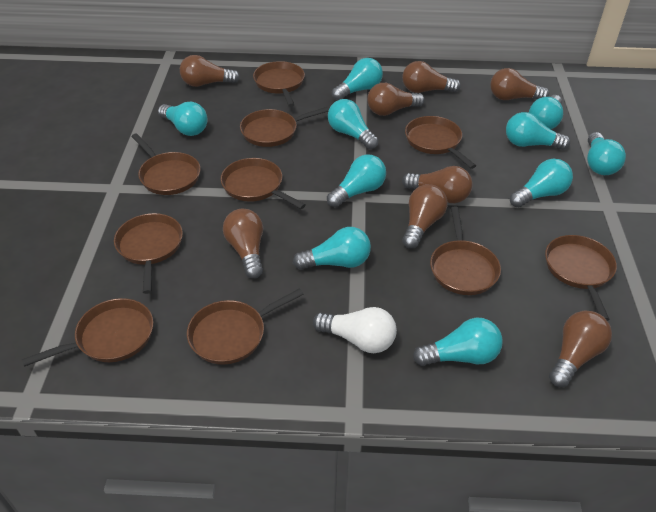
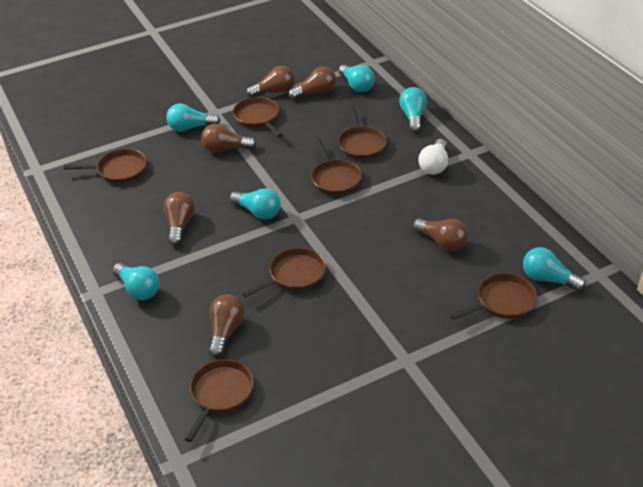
brown light bulb: [180,55,240,87] [223,209,263,279] [367,83,425,116] [402,61,461,93] [402,166,473,203] [402,184,447,249] [490,68,549,100] [549,311,612,387] = 8 -> [163,192,195,246] [201,124,257,152] [209,294,245,358] [246,66,295,98] [288,66,336,100] [413,218,469,251] = 6
brown pan: [22,298,153,367] [114,213,183,294] [131,133,200,195] [187,288,303,365] [221,158,306,209] [240,107,329,147] [253,61,305,107] [405,116,476,169] [430,207,501,295] [545,235,617,321] = 10 -> [63,149,147,183] [185,359,254,442] [233,97,282,137] [242,248,326,298] [311,138,362,195] [338,105,387,159] [450,273,537,320] = 7
turquoise light bulb: [158,102,207,136] [293,227,371,270] [327,155,386,208] [328,99,379,149] [332,58,383,100] [413,318,503,366] [506,112,570,150] [510,159,573,208] [529,95,563,129] [587,132,626,175] = 10 -> [112,263,159,300] [166,104,221,131] [229,188,281,220] [339,65,375,92] [399,87,427,133] [523,247,586,291] = 6

